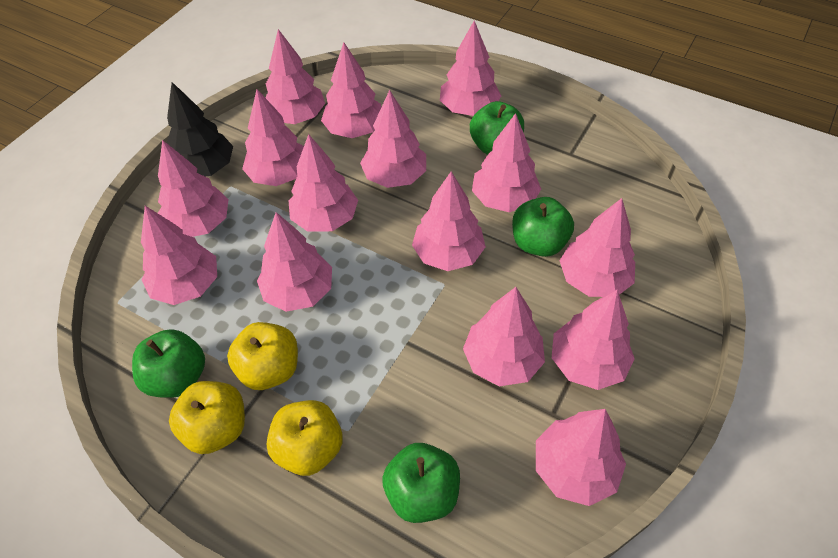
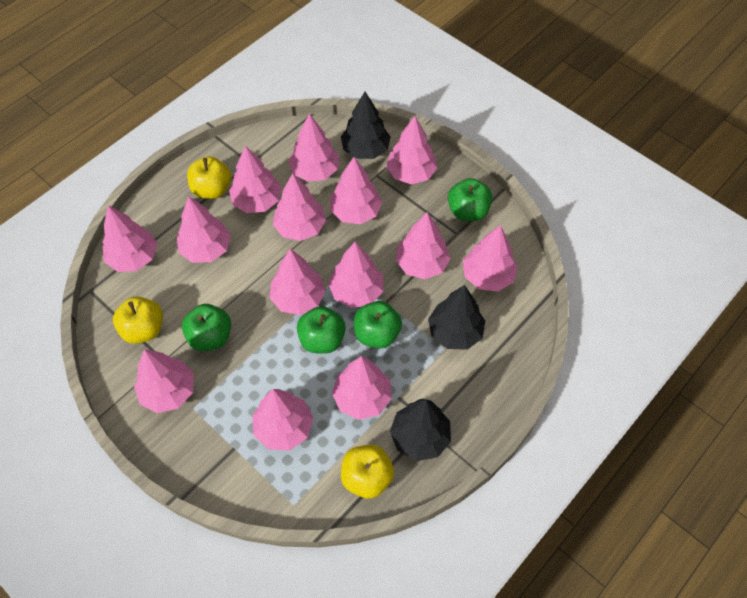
black tree: [167,82,233,177] = 1 -> [341,92,391,159] [390,399,451,461] [428,285,485,350] = 3
pink tree: [141,206,217,305] [158,140,229,237] [242,89,304,186] [257,212,332,312] [266,29,325,124] [289,134,358,232] [321,42,382,138] [360,90,426,188] [412,171,486,271] [440,20,501,116] [463,287,545,386] [472,113,541,212] [536,409,626,506] [552,290,635,390] [560,198,635,297] = 15 -> [103,205,157,272] [134,349,194,413] [177,196,231,263] [229,145,281,213] [252,389,313,450] [270,249,326,315] [273,174,326,241] [288,113,339,182] [328,242,383,308] [330,157,382,224] [332,356,392,420] [386,116,437,184] [396,212,451,279] [463,225,518,291] = 14

